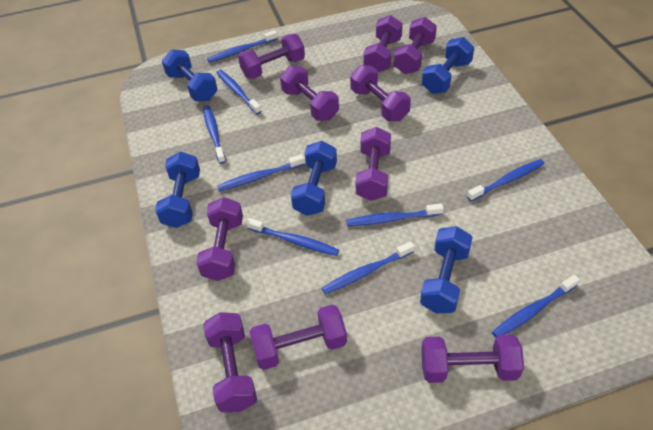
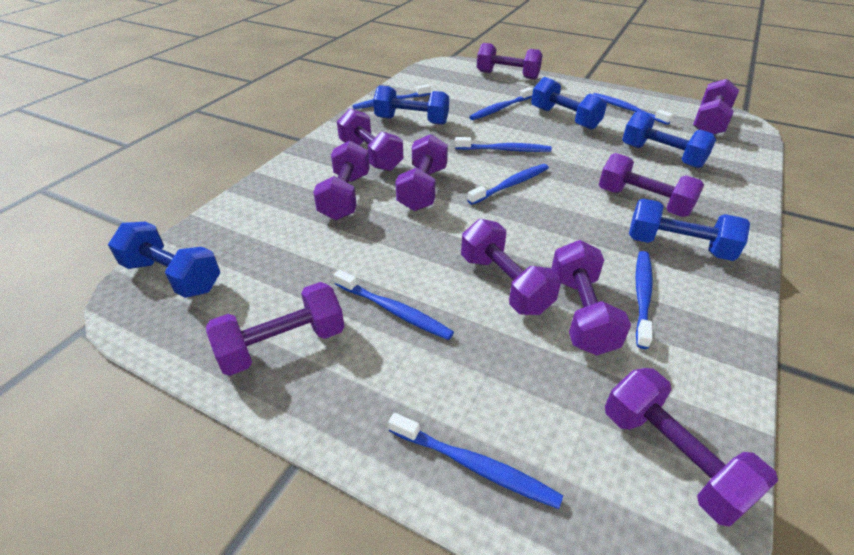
blue toothbrush: [203,105,226,164] [207,30,278,63] [216,70,262,115] [217,154,305,191] [246,218,339,256] [322,241,414,294] [346,203,444,226] [467,159,544,201] [492,275,580,338] = 9 -> [334,270,454,340] [353,84,431,109] [388,413,563,509] [455,137,552,152] [467,164,549,205] [469,87,533,120] [593,93,673,125] [636,251,653,349] = 8

